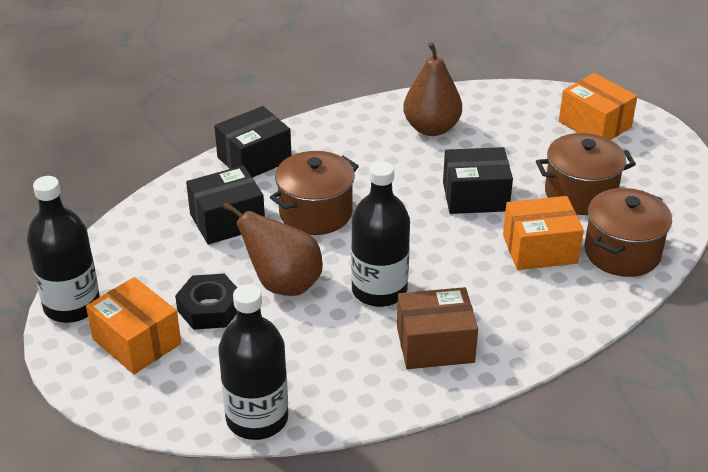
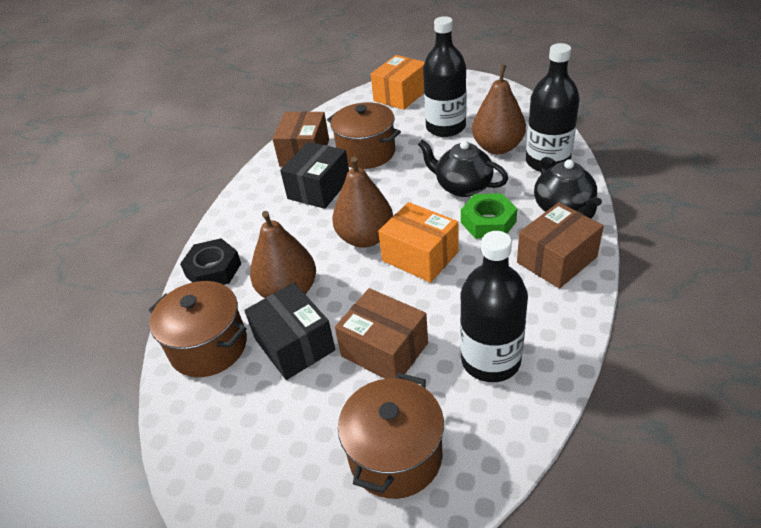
black box: [186,165,265,245] [214,106,292,178] [443,147,513,214] = 3 -> [244,283,335,380] [280,142,349,209] = 2
black teapot: none = 0 -> [418,140,508,197] [534,157,602,219] = 2
brown box: [397,287,478,369] = 1 -> [272,111,329,167] [335,288,428,379] [517,202,604,289] = 3
brown pear: [223,202,323,296] [403,42,462,136] = 2 -> [250,211,316,298] [332,157,393,248] [472,65,526,154] = 3
green nut: none = 0 -> [461,193,517,239] = 1
orange box: [86,277,181,374] [503,196,584,270] [559,73,637,140] = 3 -> [371,55,425,110] [378,202,459,283] = 2

